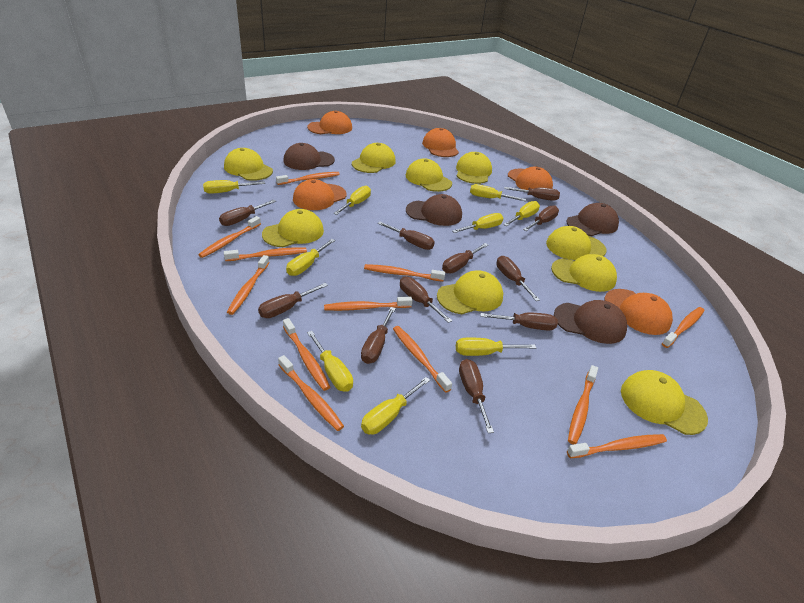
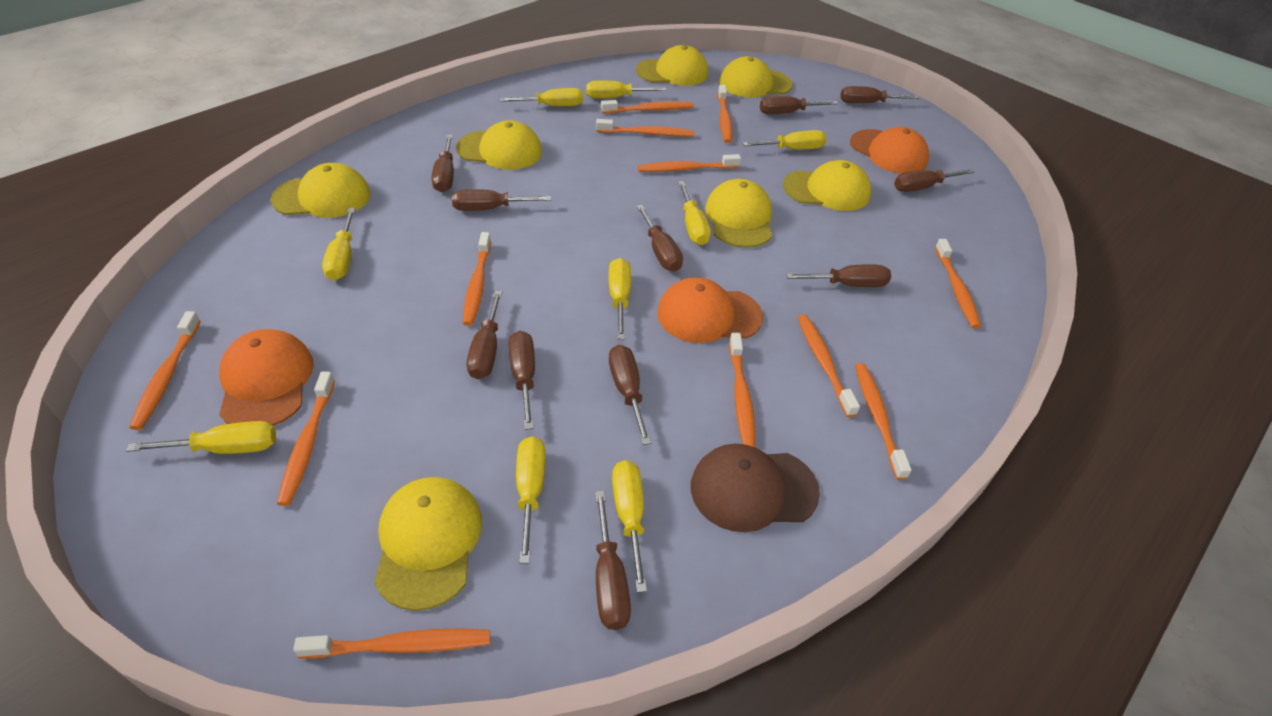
brown cap: [283,143,335,170] [406,194,462,226] [554,300,627,344] [566,203,619,236] = 4 -> [691,444,820,532] = 1
orange cap: [293,179,346,210] [307,111,352,134] [422,128,459,157] [508,167,553,190] [604,289,673,335] = 5 -> [219,329,314,426] [657,277,763,343] [850,127,929,174] = 3
yellow cap: [224,148,273,181] [262,209,324,247] [352,143,396,173] [406,158,452,192] [437,270,503,314] [456,152,492,184] [546,226,607,260] [551,254,617,292] [621,370,708,435] = 9 -> [271,163,370,218] [374,477,482,611] [456,120,542,170] [636,45,708,86] [705,179,772,248] [720,56,793,98] [783,160,871,211] = 7

